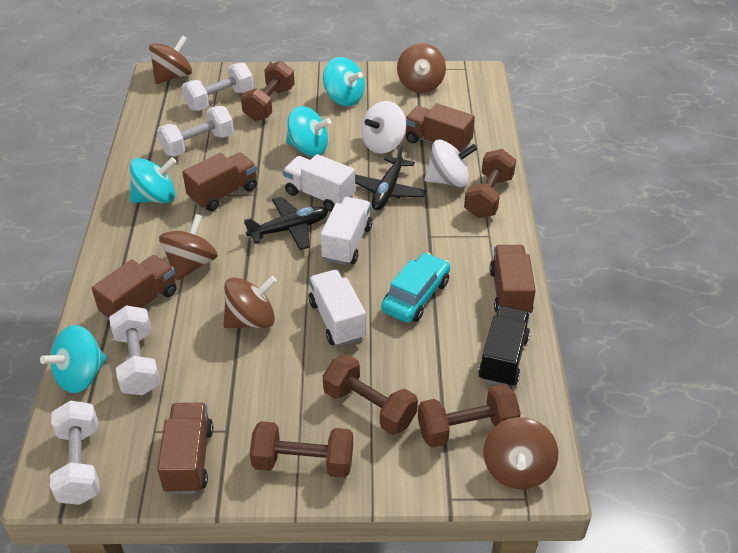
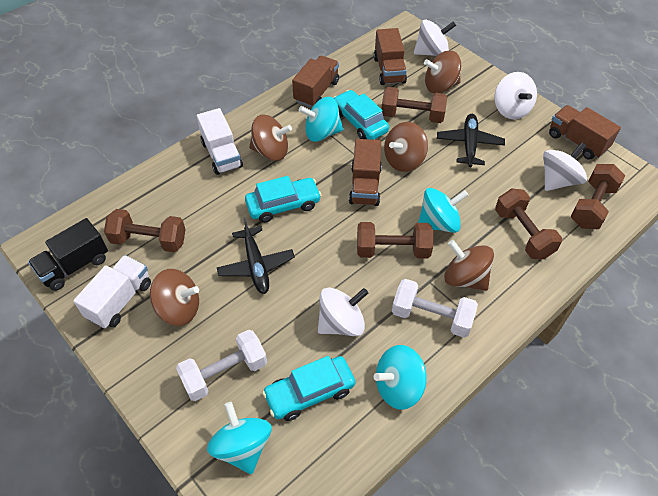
brown truck: [92,255,177,321] [157,402,213,494] [182,153,257,211] [406,103,475,153] [489,245,536,313] = 5 -> [292,56,339,107] [349,139,382,206] [374,28,407,85] [549,105,621,160] = 4
turquoise car: [381,253,450,323] = 1 -> [245,176,322,223] [262,356,355,421] [333,90,389,140] = 3
white dumbbell: [50,400,100,505] [109,305,160,395] [157,106,234,157] [182,63,254,111] = 4 -> [176,330,267,401] [392,279,478,338] = 2
white spinning top: [361,101,406,154] [424,140,477,187] = 2 -> [318,287,368,336] [414,20,456,56] [495,72,537,119] [543,142,587,191] = 4
white truck: [283,154,355,212] [308,270,366,346] [321,197,373,265] = 3 -> [73,255,151,329] [197,108,243,175] = 2

